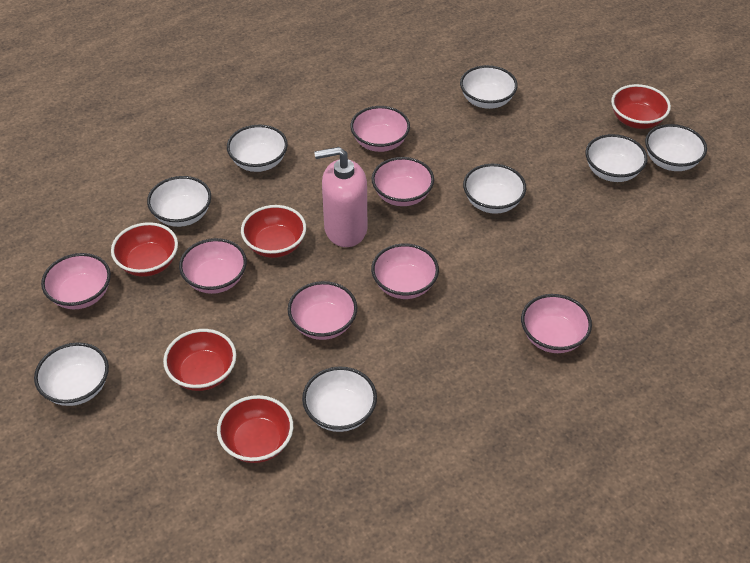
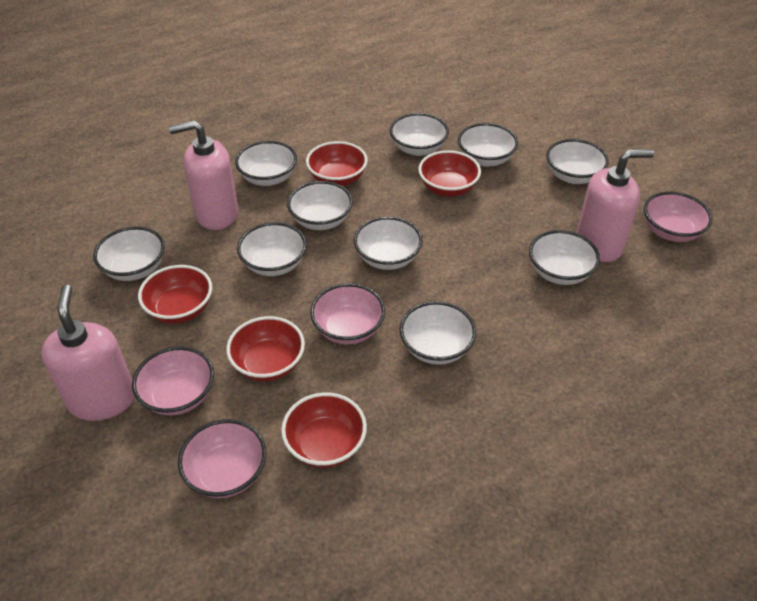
pink bowl: [41,253,111,309] [179,238,247,294] [287,281,357,340] [350,106,410,152] [371,244,439,299] [372,157,434,206] [521,294,592,353] = 7 -> [132,347,214,416] [178,419,266,498] [310,283,385,344] [644,192,713,242] = 4
pink soap dispenser: [314,147,367,247] = 1 -> [41,285,135,421] [169,120,238,230] [576,149,654,262] = 3
white bowl: [34,342,109,406] [147,176,211,227] [227,125,288,172] [302,367,377,432] [460,65,518,109] [463,164,526,214] [585,134,648,182] [645,124,707,171] = 8 -> [93,227,165,281] [235,141,297,186] [237,222,307,276] [287,181,353,230] [354,217,423,270] [390,113,449,156] [400,301,476,365] [458,123,518,167] [529,230,600,285] [546,139,609,184] = 10

